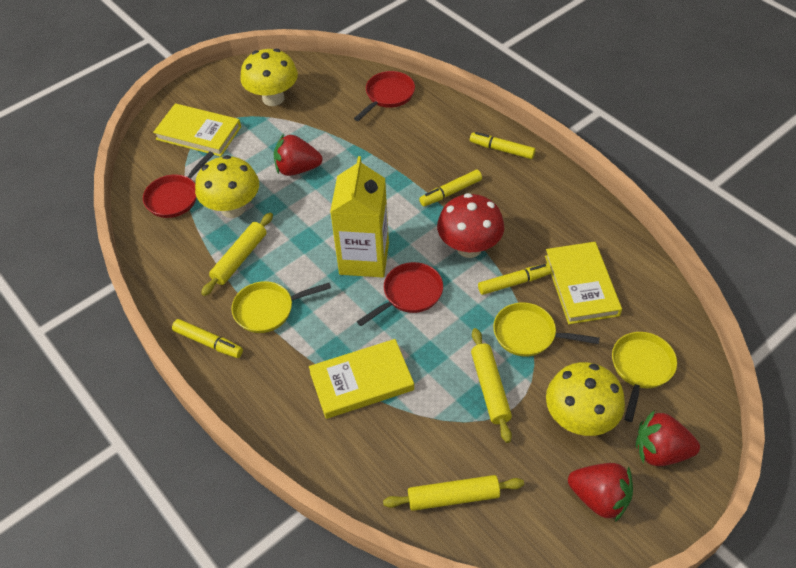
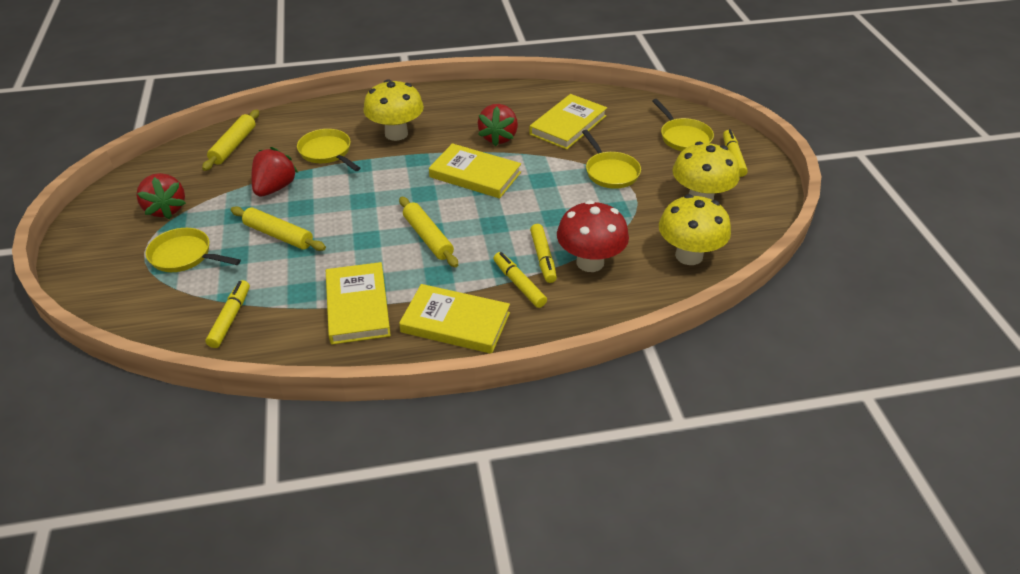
red pan: [143,151,214,218] [354,71,415,121] [357,262,443,326] = 3 -> none = 0
yellow book: [153,103,241,157] [309,339,414,419] [545,242,622,324] = 3 -> [326,262,391,344] [399,284,510,353] [429,143,521,199] [529,94,607,150] = 4
yellow carton: [330,156,389,278] = 1 -> none = 0
yellow pan: [231,281,331,333] [493,302,600,356] [612,332,677,422] = 3 -> [146,228,241,272] [297,129,360,171] [582,130,641,189] [652,99,714,151] = 4

